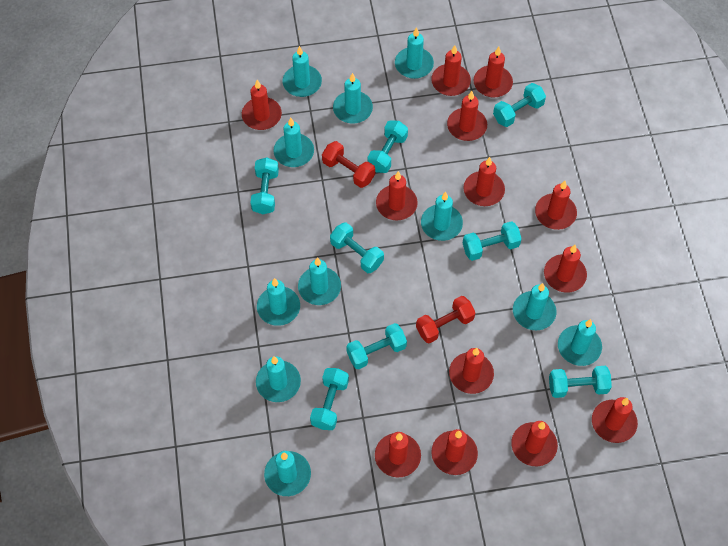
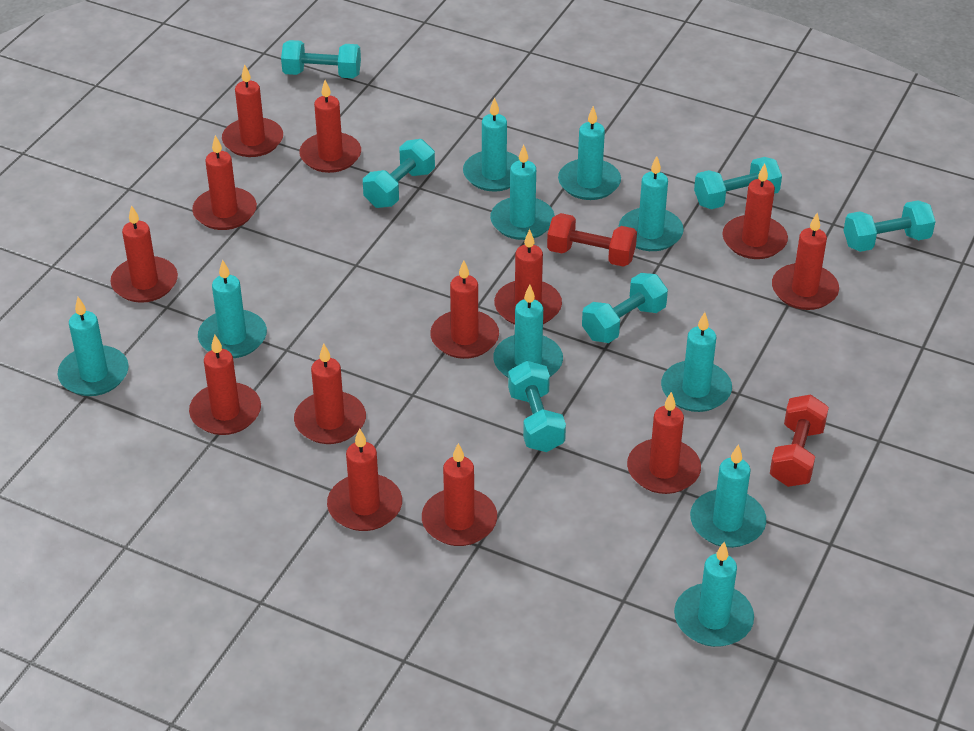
turquoise candle: [256,356,301,402] [257,278,300,326] [264,451,311,496] [273,117,314,167] [283,46,322,97] [298,257,341,305] [333,73,373,124] [395,27,434,79] [421,192,463,241] [513,283,556,330] [558,319,602,366] = 11 -> [58,297,129,396] [198,260,267,358] [463,97,519,192] [490,145,555,240] [493,284,563,378] [558,106,621,200] [619,156,684,251] [661,312,732,412] [674,542,754,647] [690,444,766,548] = 10
turquoise dumbbell: [250,157,279,214] [310,368,349,430] [330,222,384,273] [346,323,407,370] [367,120,408,173] [463,221,522,261] [493,83,546,127] [549,366,612,398] = 8 -> [281,40,361,78] [363,139,435,208] [508,361,566,452] [582,273,668,343] [694,157,782,209] [843,200,936,252] = 6

